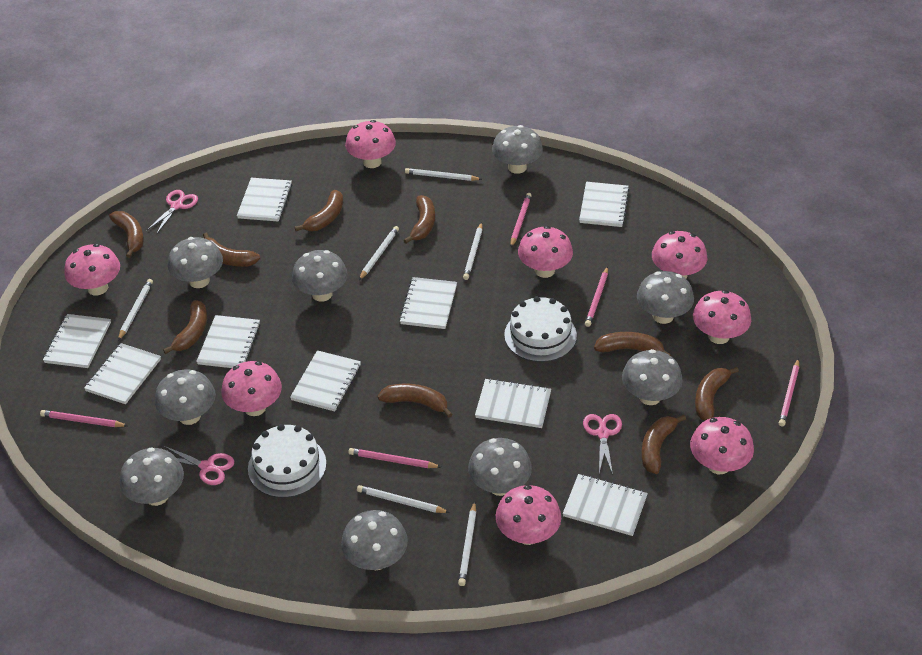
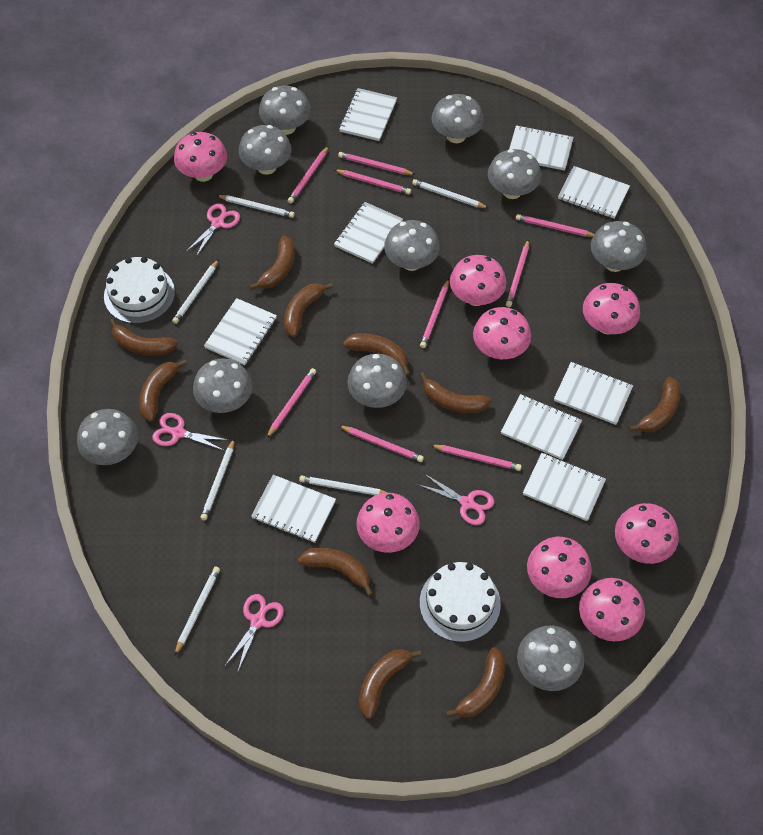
brown banana: [109,211,144,258] [163,300,207,354] [203,233,260,267] [295,190,343,231] [377,384,452,418] [404,195,435,244] [594,332,671,356] [641,415,686,474] [695,367,739,421] = 9 -> [109,319,178,356] [139,360,187,422] [249,236,295,290] [284,283,333,337] [298,548,373,596] [343,333,411,376] [359,649,421,719] [420,372,491,413] [446,647,506,718] [629,377,681,433] = 10
grey mushroom: [120,447,184,506] [155,370,216,425] [168,237,223,288] [292,250,348,302] [341,510,408,570] [468,438,532,496] [492,125,543,174] [622,349,683,405] [637,271,694,324] = 9 -> [77,409,138,465] [193,358,253,413] [239,125,292,175] [259,86,311,135] [347,354,407,408] [384,220,440,271] [432,94,484,143] [488,149,541,199] [517,625,584,691] [591,221,647,272] = 10
pink pencil: [40,410,128,427] [348,448,441,468] [511,193,532,247] [585,267,608,327] [779,358,799,427] = 5 -> [266,368,316,439] [288,146,329,203] [335,170,411,194] [338,152,416,175] [338,425,424,462] [420,279,449,348] [431,445,522,471] [506,239,529,307] [516,214,595,237] = 9
pink scissors: [146,190,198,234] [164,446,234,485] [583,414,622,475] = 3 -> [152,413,228,451] [187,204,240,257] [225,594,284,673] [417,474,494,525] = 4

